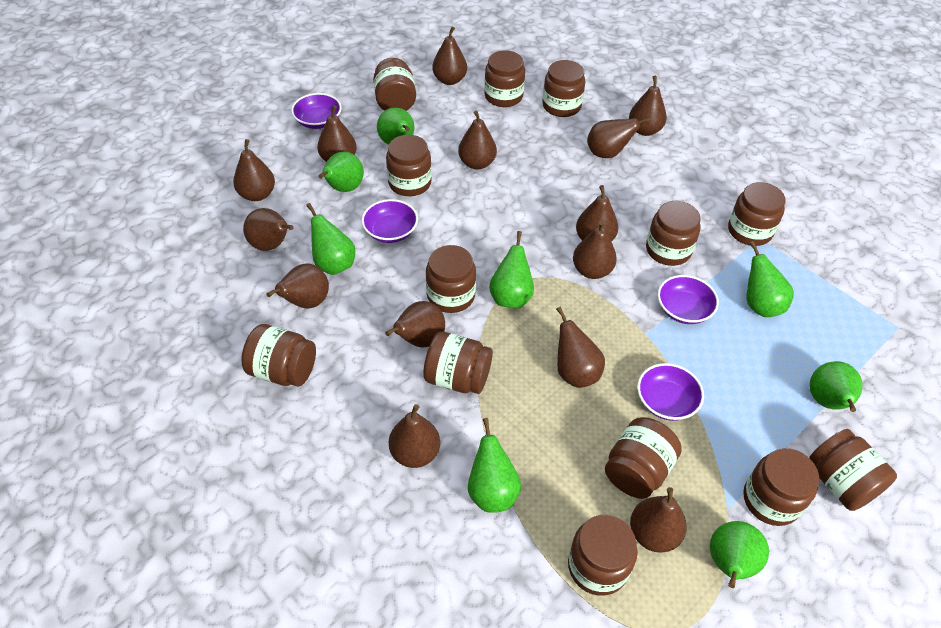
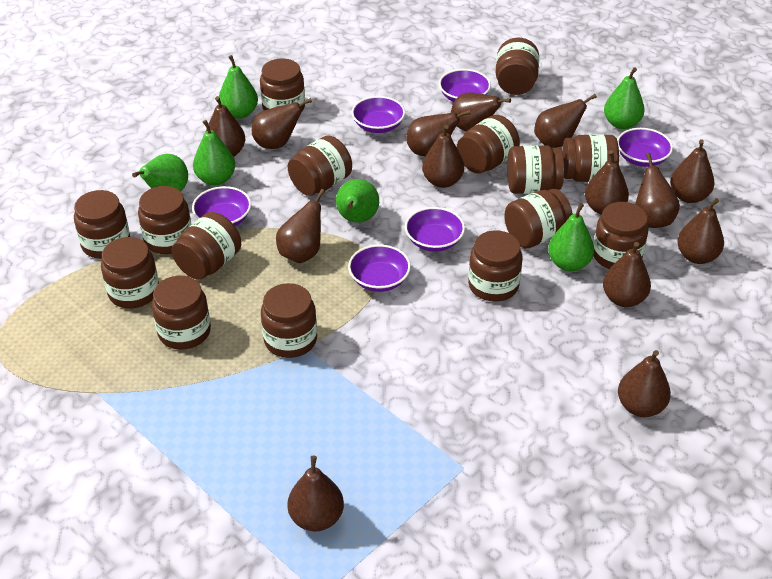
brown jar: [241,324,316,387] [373,58,416,111] [386,135,432,196] [423,331,493,394] [426,245,476,313] [484,50,525,107] [542,60,585,117] [568,515,637,596] [605,417,682,499] [646,201,701,266] [728,182,785,246] [743,448,819,526] [809,429,897,511] = 13 -> [74,190,130,259] [101,237,159,308] [138,186,192,254] [152,276,211,350] [171,212,241,280] [260,59,305,111] [261,283,317,358] [288,135,352,196] [457,115,520,173] [468,230,522,302] [496,38,539,95] [504,189,573,248] [507,145,564,194] [562,135,619,182] [593,202,649,269] = 15
green pear: [306,203,355,275] [318,152,364,192] [377,108,415,145] [468,418,521,513] [489,231,534,309] [710,521,769,588] [746,241,794,317] [809,361,862,412] = 8 -> [132,154,188,192] [193,120,235,185] [219,55,258,119] [336,179,379,223] [548,203,594,271] [604,67,645,129] = 6
purple bowl: [291,93,342,129] [362,199,418,243] [637,363,704,421] [658,275,719,324] = 4 -> [192,186,251,226] [348,244,411,292] [352,96,405,133] [405,207,465,252] [439,69,491,102] [617,128,673,167] = 6

